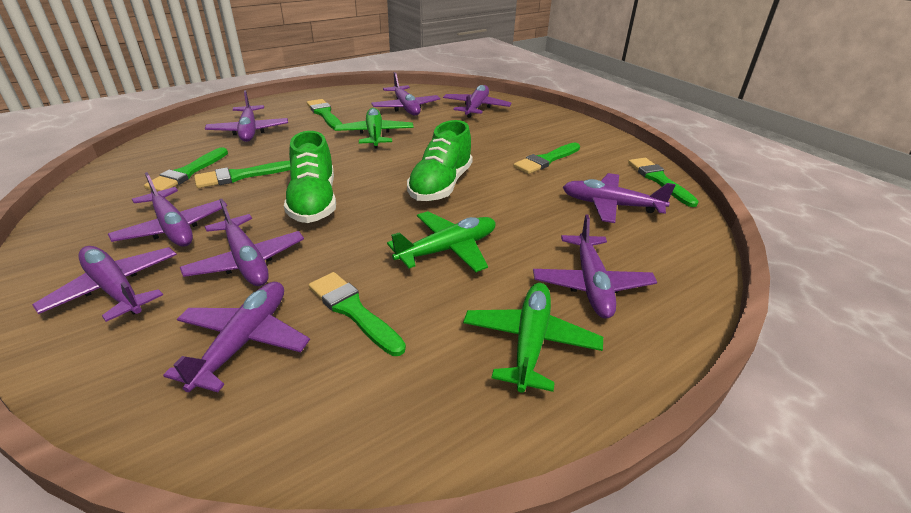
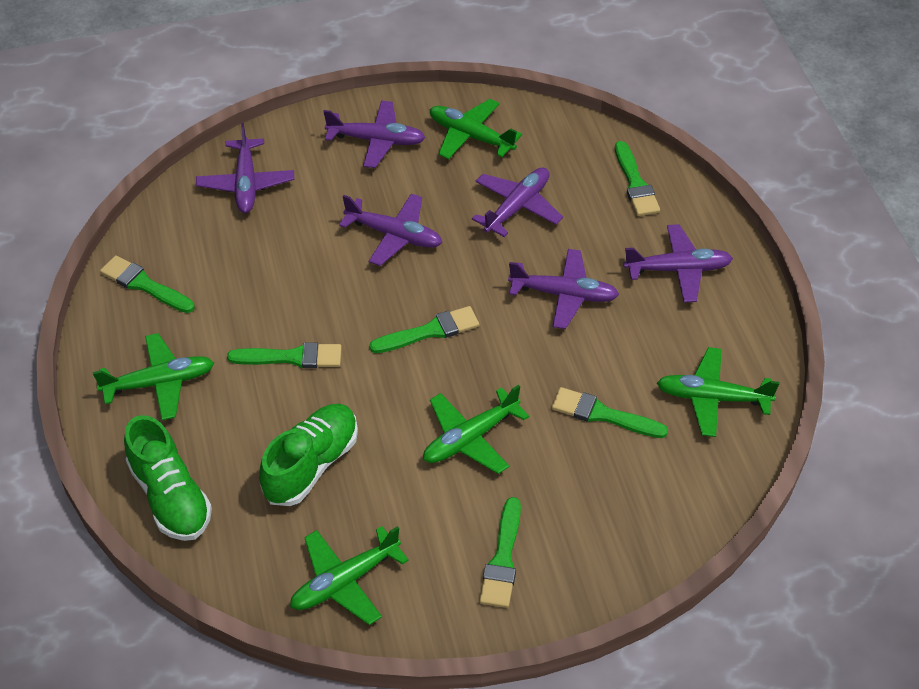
green plane: [335,108,414,148] [387,211,496,272] [463,283,603,393] = 3 -> [93,333,214,420] [290,526,409,625] [423,385,529,474] [430,99,522,159] [657,347,779,437] = 5
purple plane: [32,246,177,322] [108,172,227,247] [163,282,310,392] [180,199,304,286] [205,90,288,142] [371,72,440,116] [443,85,512,118] [533,214,657,319] [563,173,675,223] = 9 -> [196,122,294,213] [323,101,426,168] [339,194,442,266] [472,167,563,237] [508,249,619,329] [623,224,733,303] = 6

